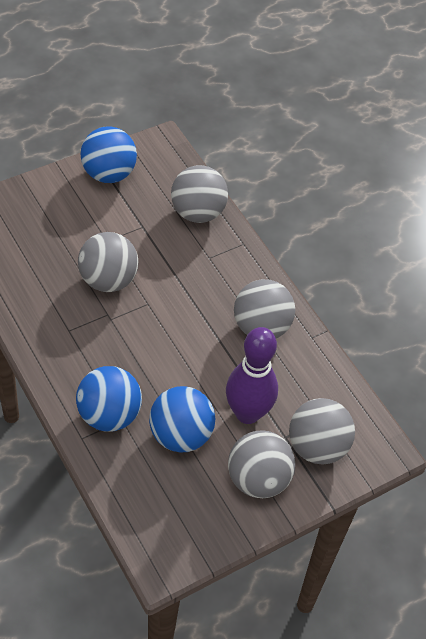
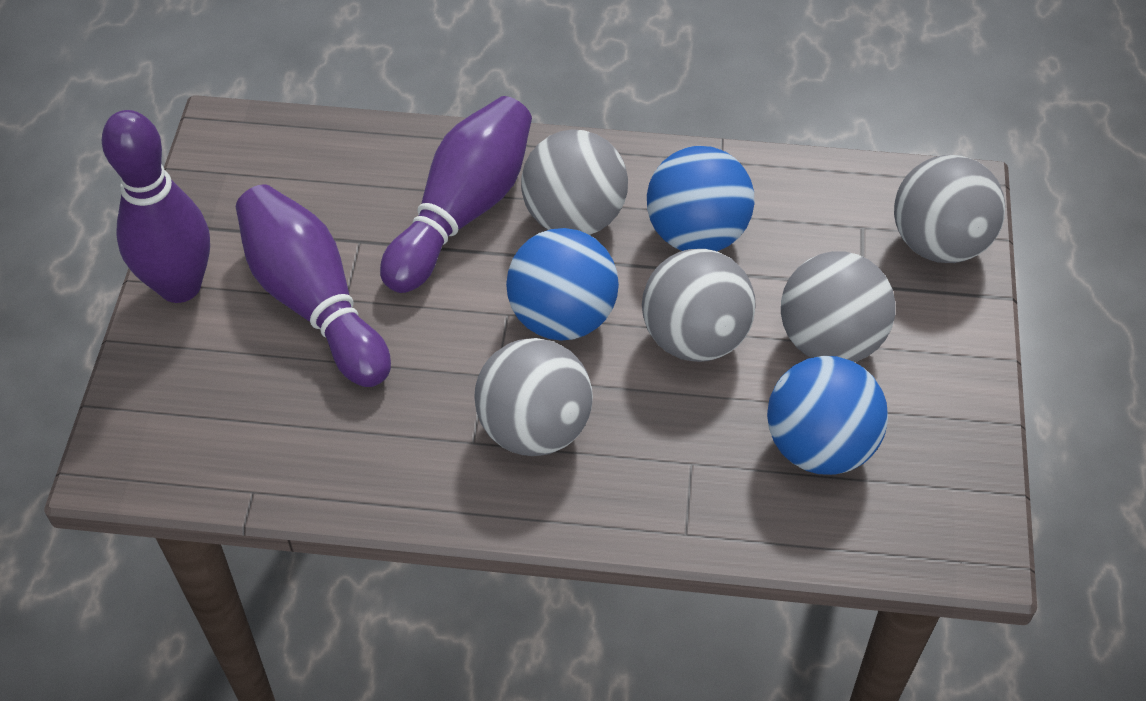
purple bowling pin: [226,327,278,424] = 1 -> [102,110,210,303] [236,184,391,387] [380,96,532,293] = 3

